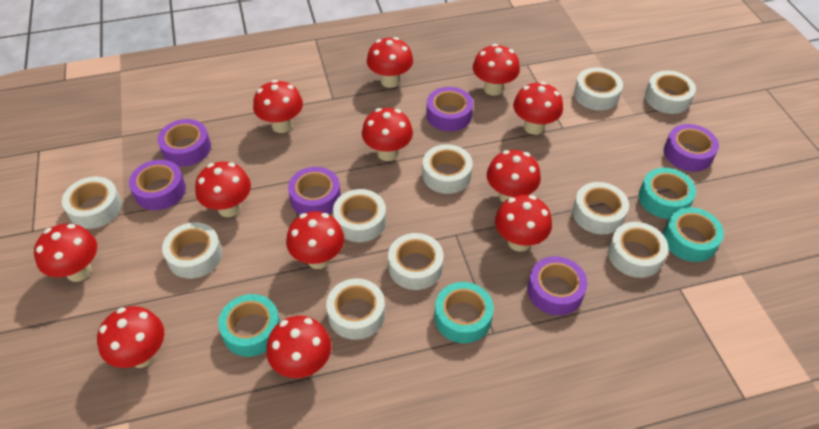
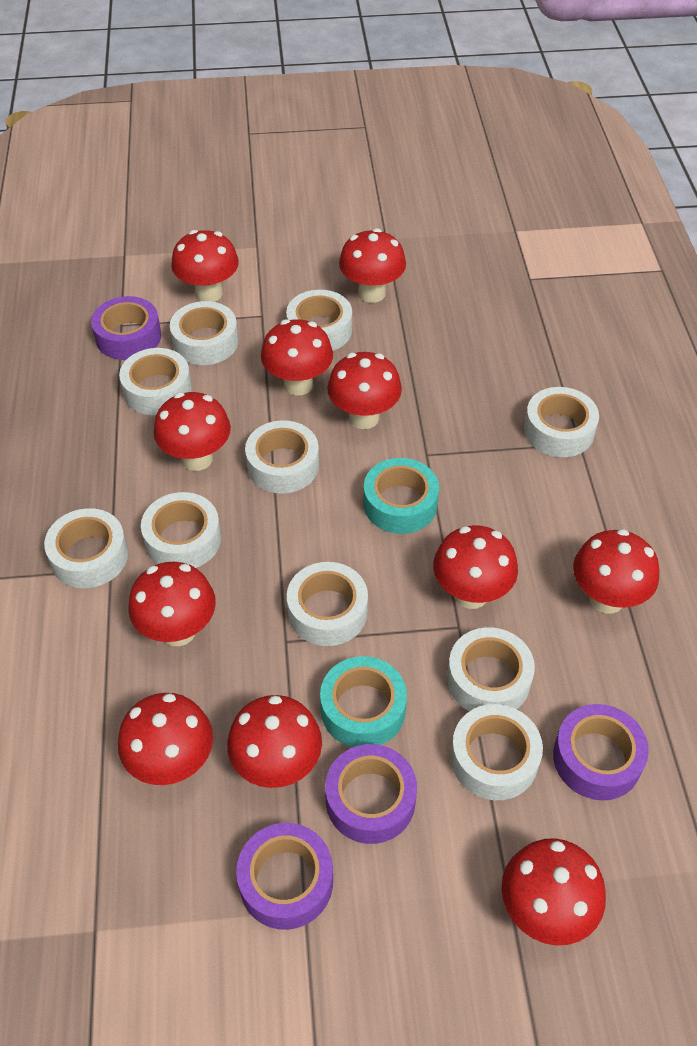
purple tape: [129,160,186,210] [158,119,211,166] [288,167,341,215] [426,87,473,132] [527,256,588,315] [664,124,719,172] = 6 -> [91,296,161,360] [236,823,333,930] [325,744,417,844] [553,704,649,801] = 4
red mushroom: [34,224,97,282] [97,306,164,368] [195,162,251,217] [253,80,303,133] [266,316,331,378] [286,211,344,269] [362,108,413,161] [367,37,413,88] [473,44,520,96] [487,150,541,203] [495,195,552,252] [513,82,563,135] = 12 -> [118,693,213,785] [128,562,216,646] [154,392,231,471] [171,230,239,302] [227,695,322,788] [261,319,333,396] [327,352,402,429] [339,228,406,303] [433,525,518,609] [501,838,606,945] [573,529,660,613] = 11
turquoise tape: [218,294,280,357] [434,282,494,343] [639,168,696,219] [663,207,724,262] = 4 -> [320,656,407,747] [363,458,439,534] = 2

